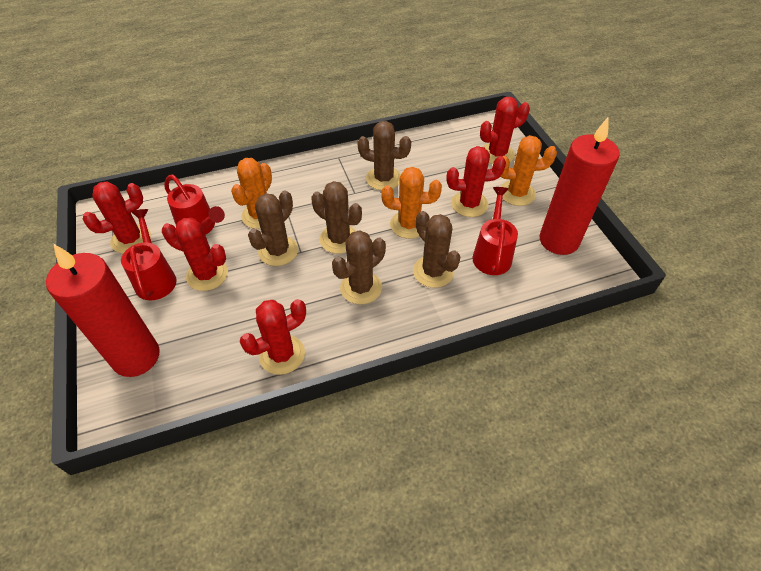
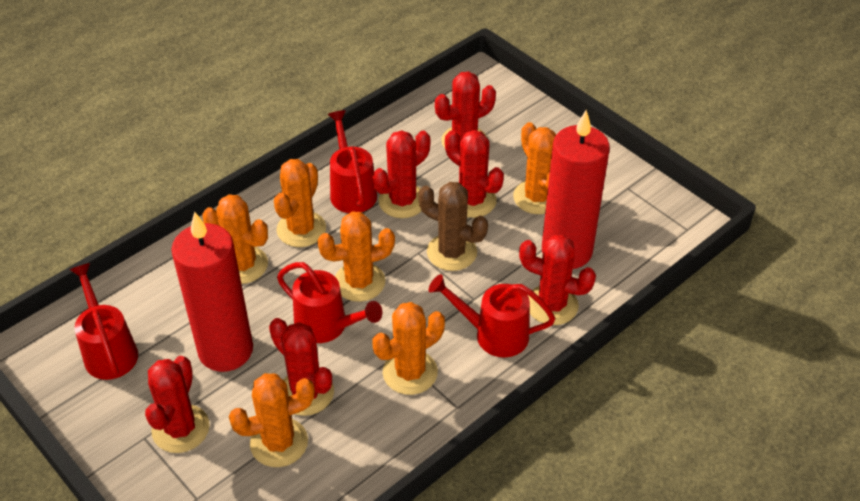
brown cactus: [248,190,298,266] [311,181,362,254] [332,230,386,304] [357,121,411,190] [413,211,461,288] = 5 -> [418,182,488,271] = 1
orange cactus: [231,158,272,229] [381,167,442,239] [500,135,557,206] = 3 -> [202,194,268,284] [229,373,315,467] [274,159,326,247] [317,212,395,302] [372,302,445,395] [513,122,556,214] = 6
red cactus: [83,181,151,254] [162,218,228,291] [240,299,306,375] [447,146,506,217] [480,97,530,164] = 5 -> [145,356,210,453] [269,318,334,416] [372,130,430,218] [435,71,496,148] [445,130,504,218] [519,235,596,325] = 6
red watering can: [121,209,177,300] [164,175,225,235] [472,187,518,275] = 3 -> [69,263,138,380] [277,262,383,343] [328,110,377,213] [429,274,555,358] = 4

